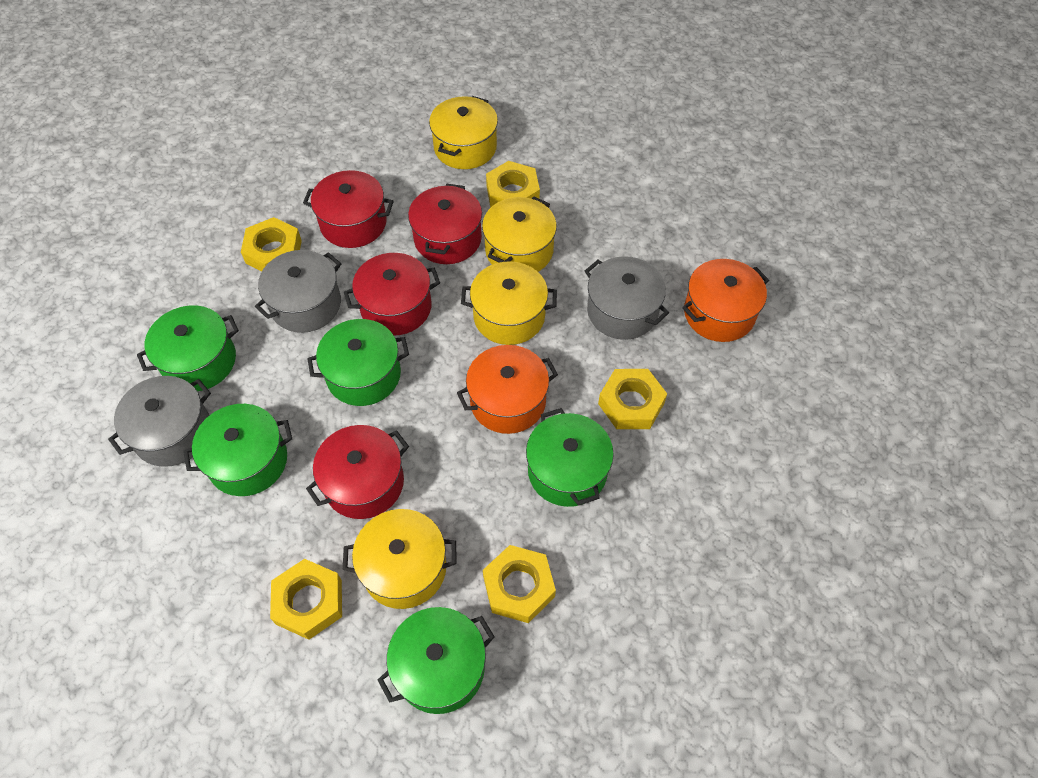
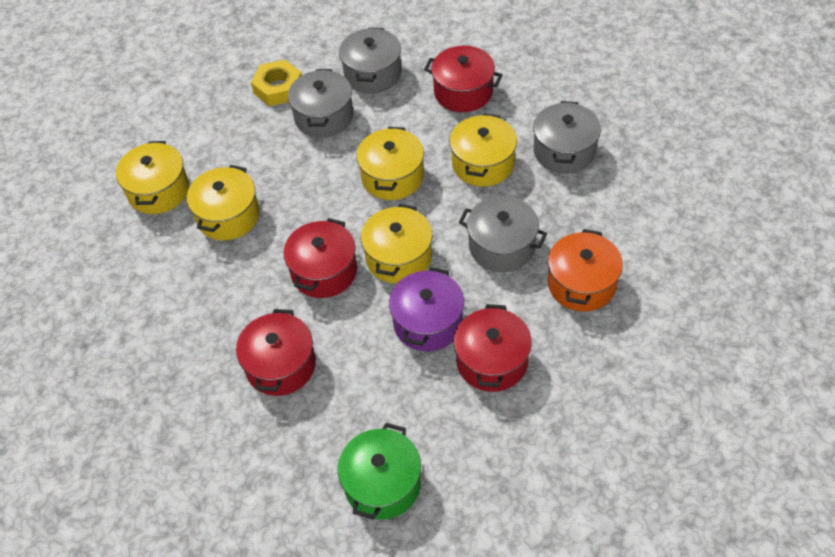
green pot: [137,305,239,391] [183,404,292,496] [307,319,409,406] [378,607,495,714] [526,408,614,507] = 5 -> [338,423,421,520] = 1
grey pot: [108,376,211,467] [255,250,342,333] [585,256,669,340] = 3 -> [288,69,353,138] [339,27,401,94] [459,196,547,272] [533,101,601,174] = 4
orange pot: [457,345,558,434] [682,259,769,342] = 2 -> [548,229,623,312] = 1
purple pot: none = 0 -> [389,267,464,351] = 1
yellow nut: [241,217,302,272] [270,559,342,640] [483,545,556,623] [486,161,540,207] [598,369,667,429] = 5 -> [251,60,302,106] = 1
yellow pot: [343,509,457,609] [429,96,498,169] [461,261,557,345] [482,197,557,272] = 4 -> [116,141,189,214] [187,165,260,241] [356,127,424,200] [361,204,433,284] [450,113,517,187] = 5

